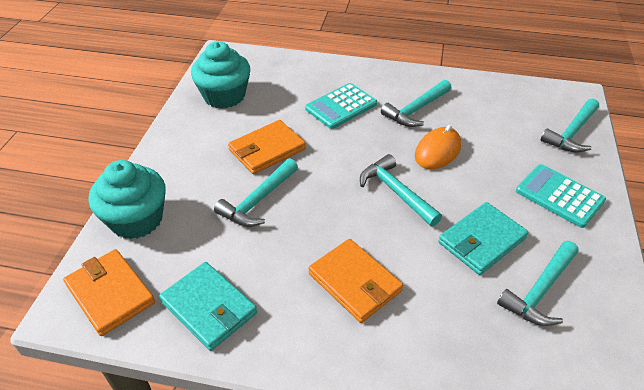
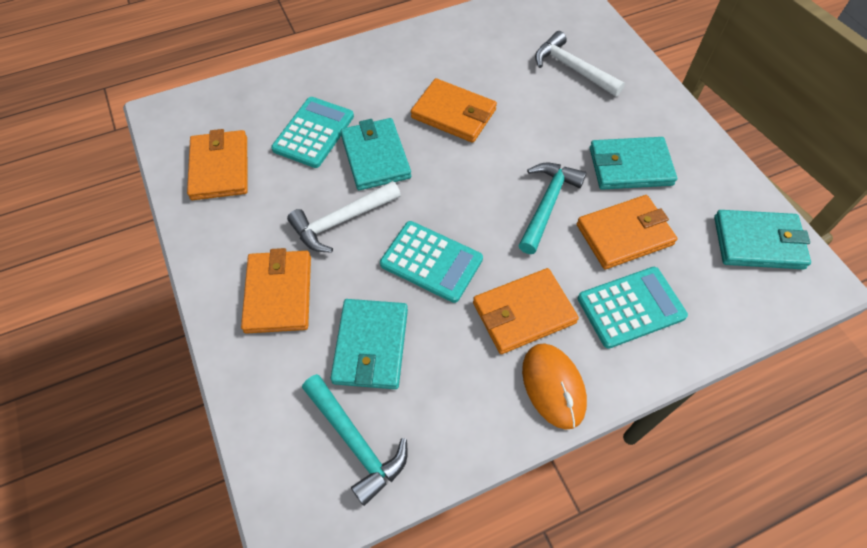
orange wallet: [63,249,155,336] [228,120,306,174] [308,239,403,323] = 3 -> [187,129,248,200] [241,248,311,334] [411,78,497,143] [473,268,579,354] [576,195,677,269] = 5
turquoise calculator: [305,83,377,129] [516,164,606,228] = 2 -> [271,97,354,168] [380,221,483,303] [578,267,688,349] = 3
turquoise cupcake: [89,160,166,239] [191,41,250,109] = 2 -> none = 0
turquoise hammer: [214,158,298,227] [360,154,442,226] [381,80,451,127] [497,241,579,326] [541,99,599,153] = 5 -> [302,374,408,506] [518,163,586,254] = 2
turquoise wallet: [159,262,257,351] [438,202,528,275] = 2 -> [331,299,408,389] [340,118,411,190] [590,137,677,190] [714,210,811,269] = 4
white hammer: none = 0 -> [287,181,401,253] [535,31,625,97] = 2

